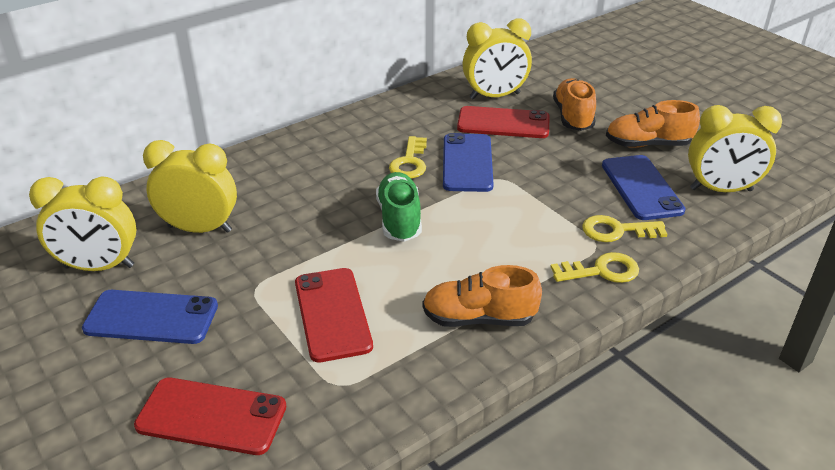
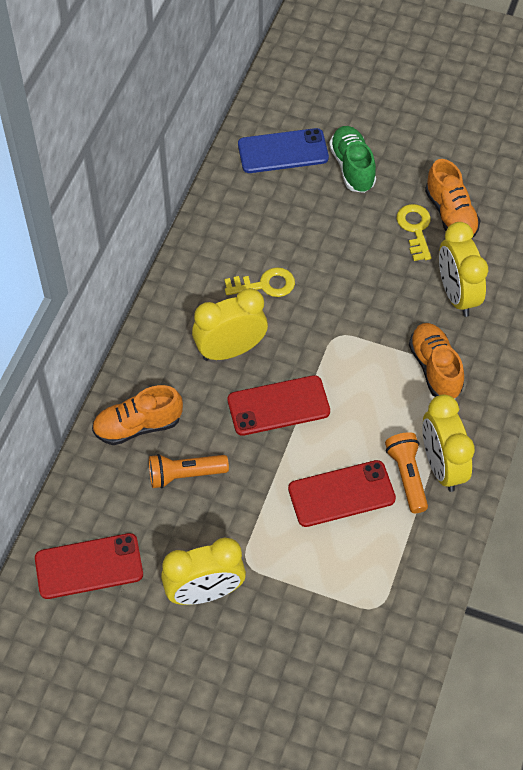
blue phone: [82,290,218,344] [443,133,494,192] [602,155,686,220] = 3 -> [238,128,329,173] = 1
orange flashlight: none = 0 -> [149,454,229,489] [385,432,428,513] = 2
yellow key: [389,136,427,179] [550,252,639,283] [582,215,667,242] = 3 -> [224,267,295,297] [396,204,432,261] = 2

